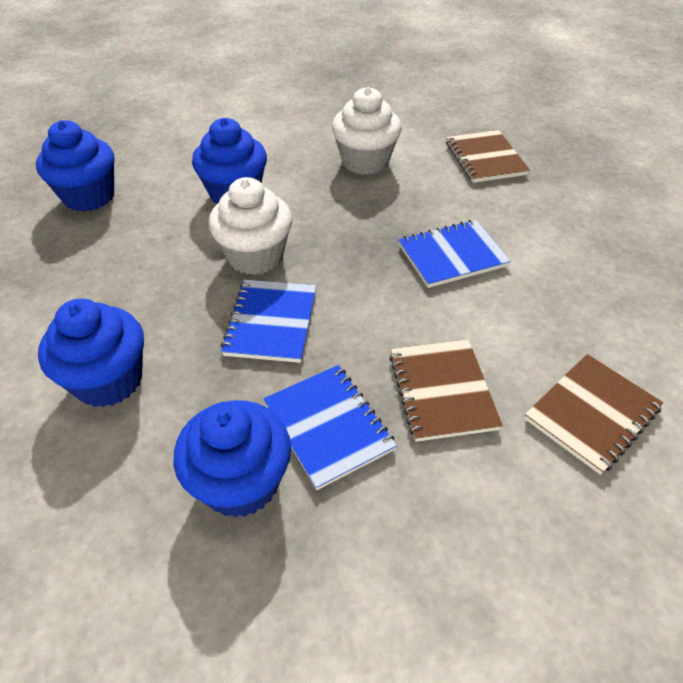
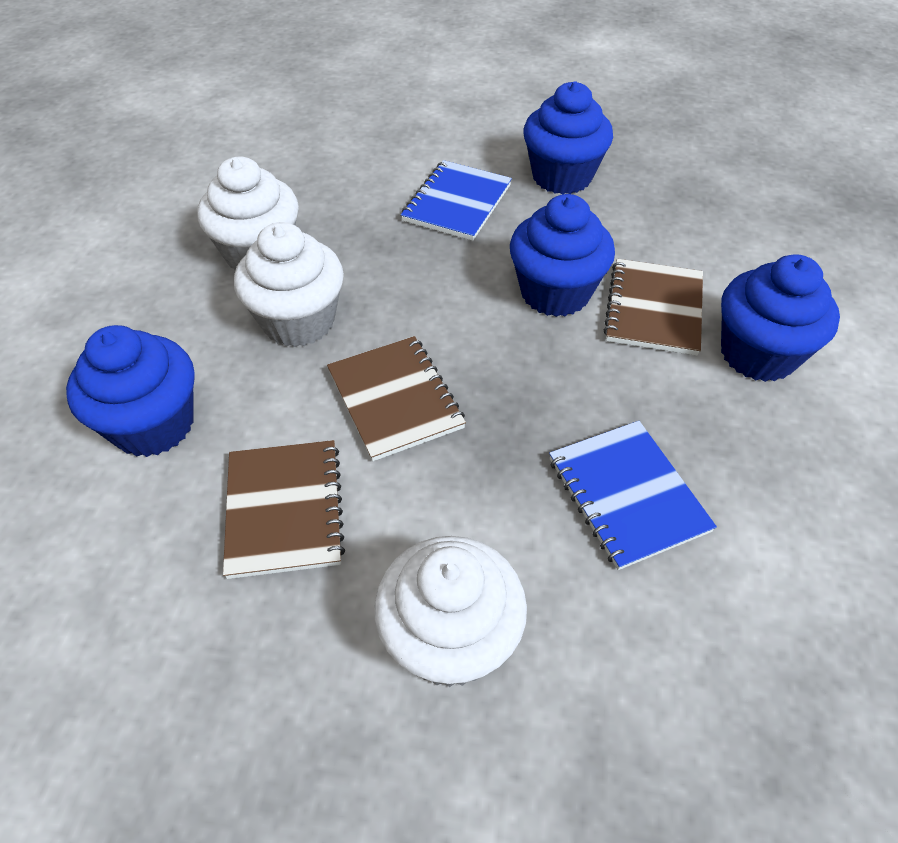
blue notebook: [221,279,316,363] [263,365,397,490] [398,220,511,288] = 3 -> [401,160,512,241] [549,421,717,570] = 2
white cupcake: [208,177,292,275] [332,87,402,175] = 2 -> [198,157,299,270] [234,222,344,347] [374,536,527,687] = 3

